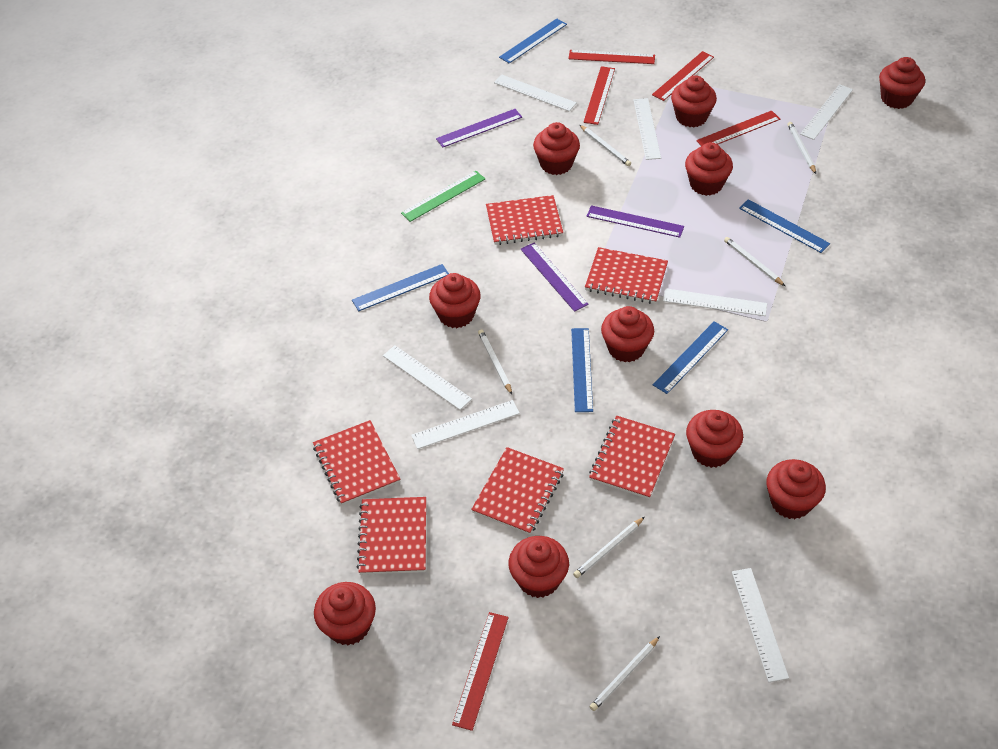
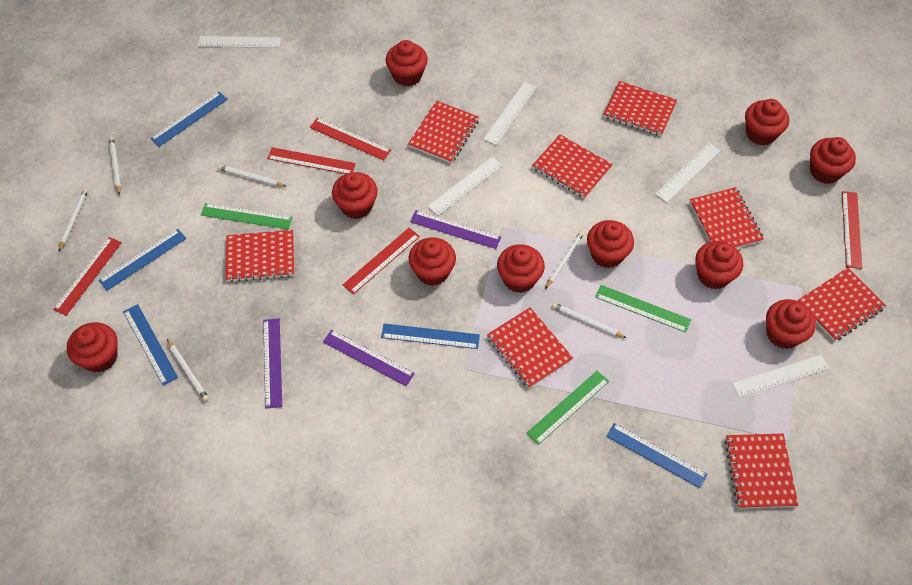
green ruler: [401,171,485,222] = 1 -> [201,203,293,230] [526,371,609,445] [595,285,691,333] = 3
red notebook: [313,420,400,505] [357,497,426,575] [471,447,564,535] [486,195,563,245] [585,247,668,304] [589,416,675,499] = 6 -> [226,230,294,282] [408,101,479,163] [487,307,573,388] [532,134,613,199] [603,81,677,136] [689,187,764,248] [725,434,798,509] [798,268,886,341] = 8
white ruler: [383,345,472,410] [411,400,520,449] [494,75,577,111] [634,98,661,160] [663,288,767,316] [732,568,789,682] [800,84,853,140] = 7 -> [198,36,281,48] [428,157,502,216] [484,82,537,145] [655,143,721,203] [732,355,829,398] = 5

